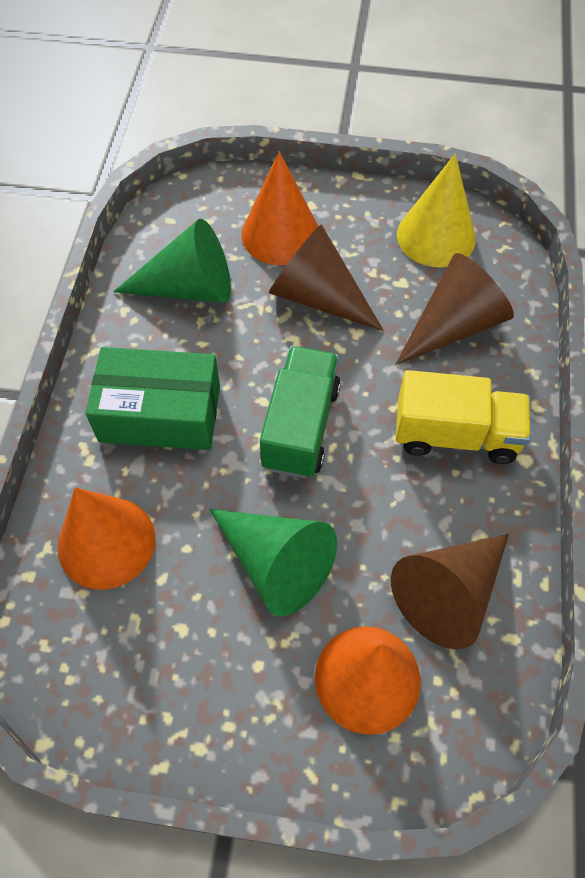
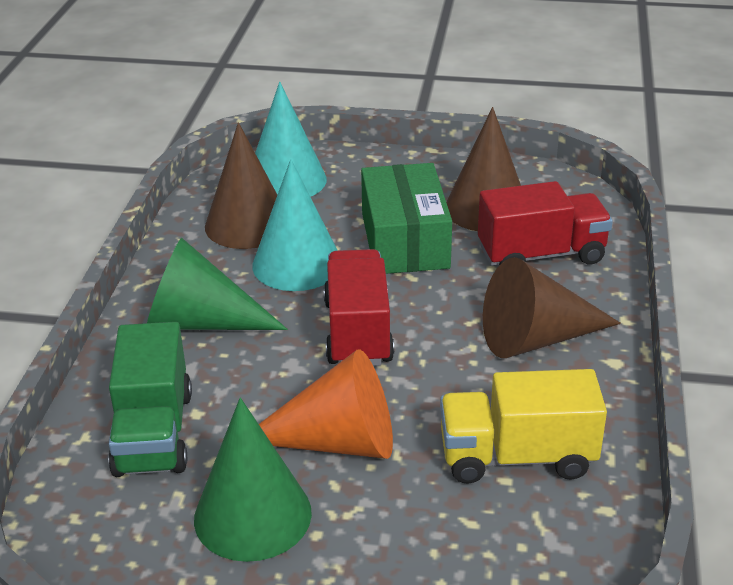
orange cone: [57,488,155,589] [242,151,318,265] [315,626,421,735] = 3 -> [259,349,393,459] = 1
red truck: none = 0 -> [323,249,394,366] [478,181,613,266] = 2
turquoise cone: none = 0 -> [252,159,338,291] [255,82,327,197] = 2
yellow cone: [397,154,476,267] = 1 -> none = 0

